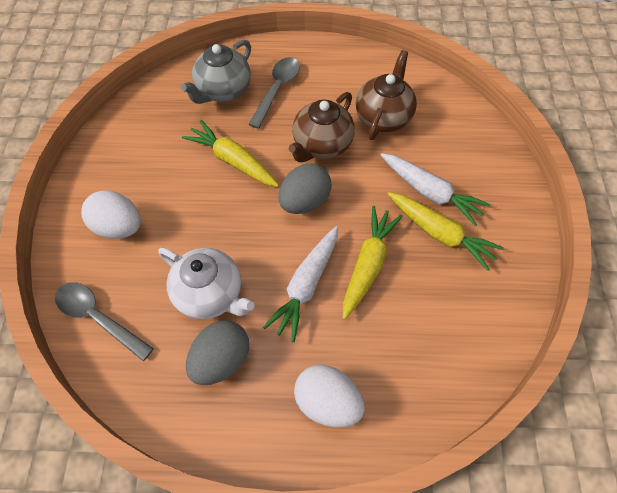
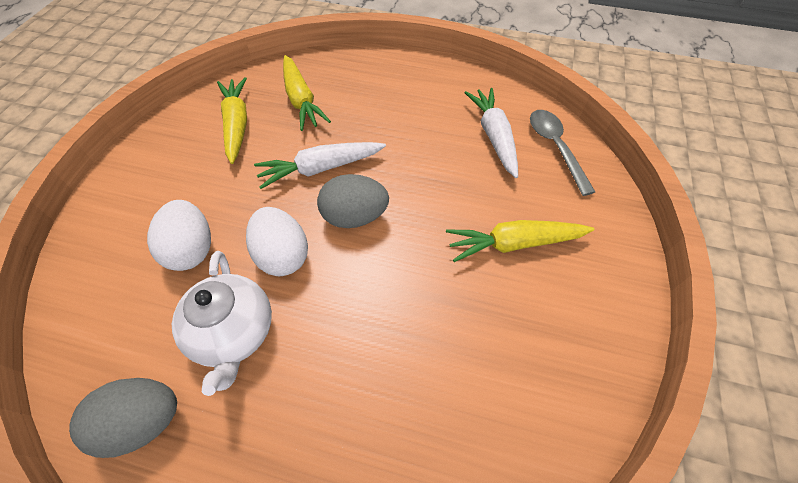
brown teapot: [289,92,355,162] [356,50,417,140] = 2 -> none = 0
grey spoon: [55,282,154,361] [248,57,300,129] = 2 -> [530,110,595,196] = 1
grey teapot: [181,40,251,104] = 1 -> none = 0

